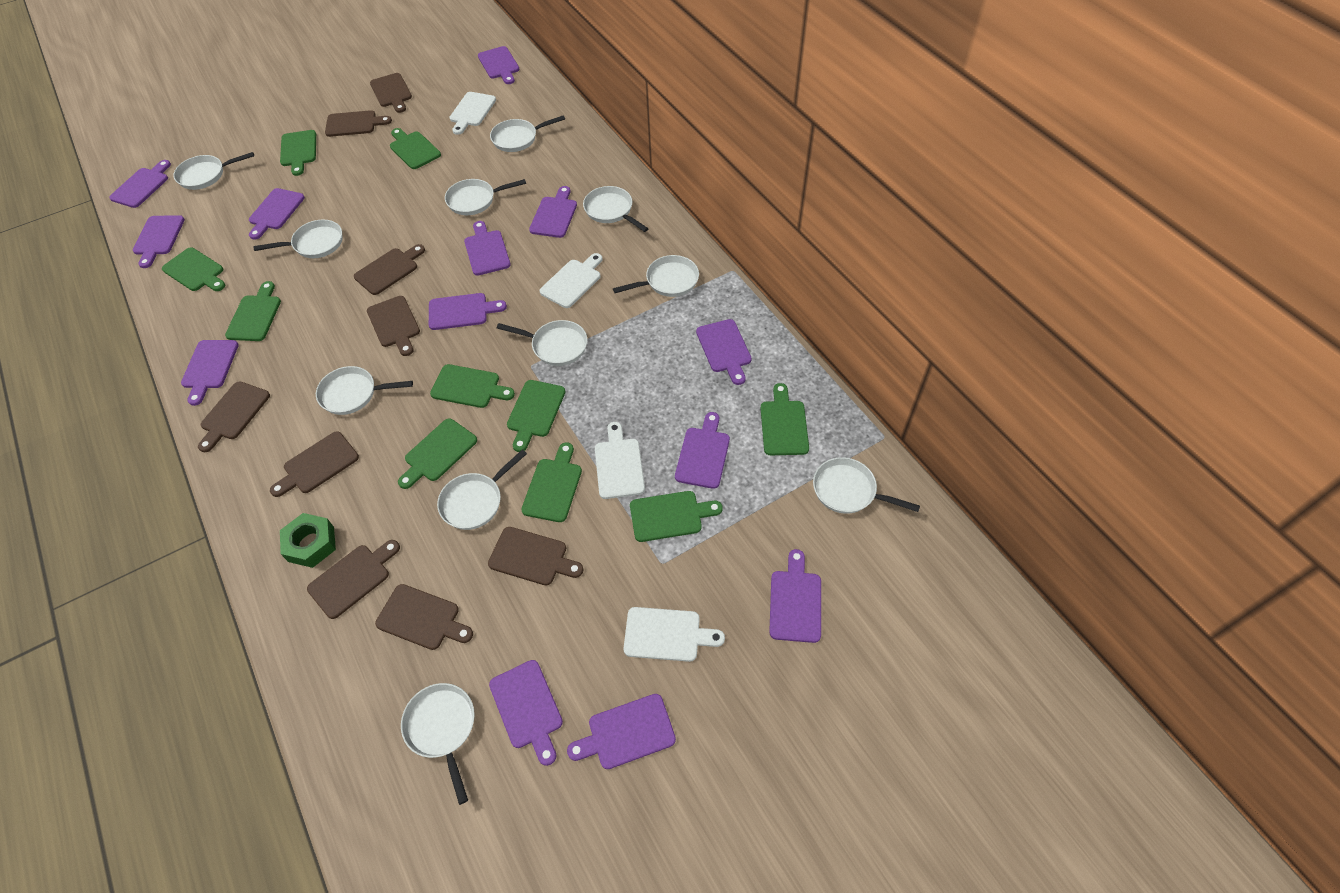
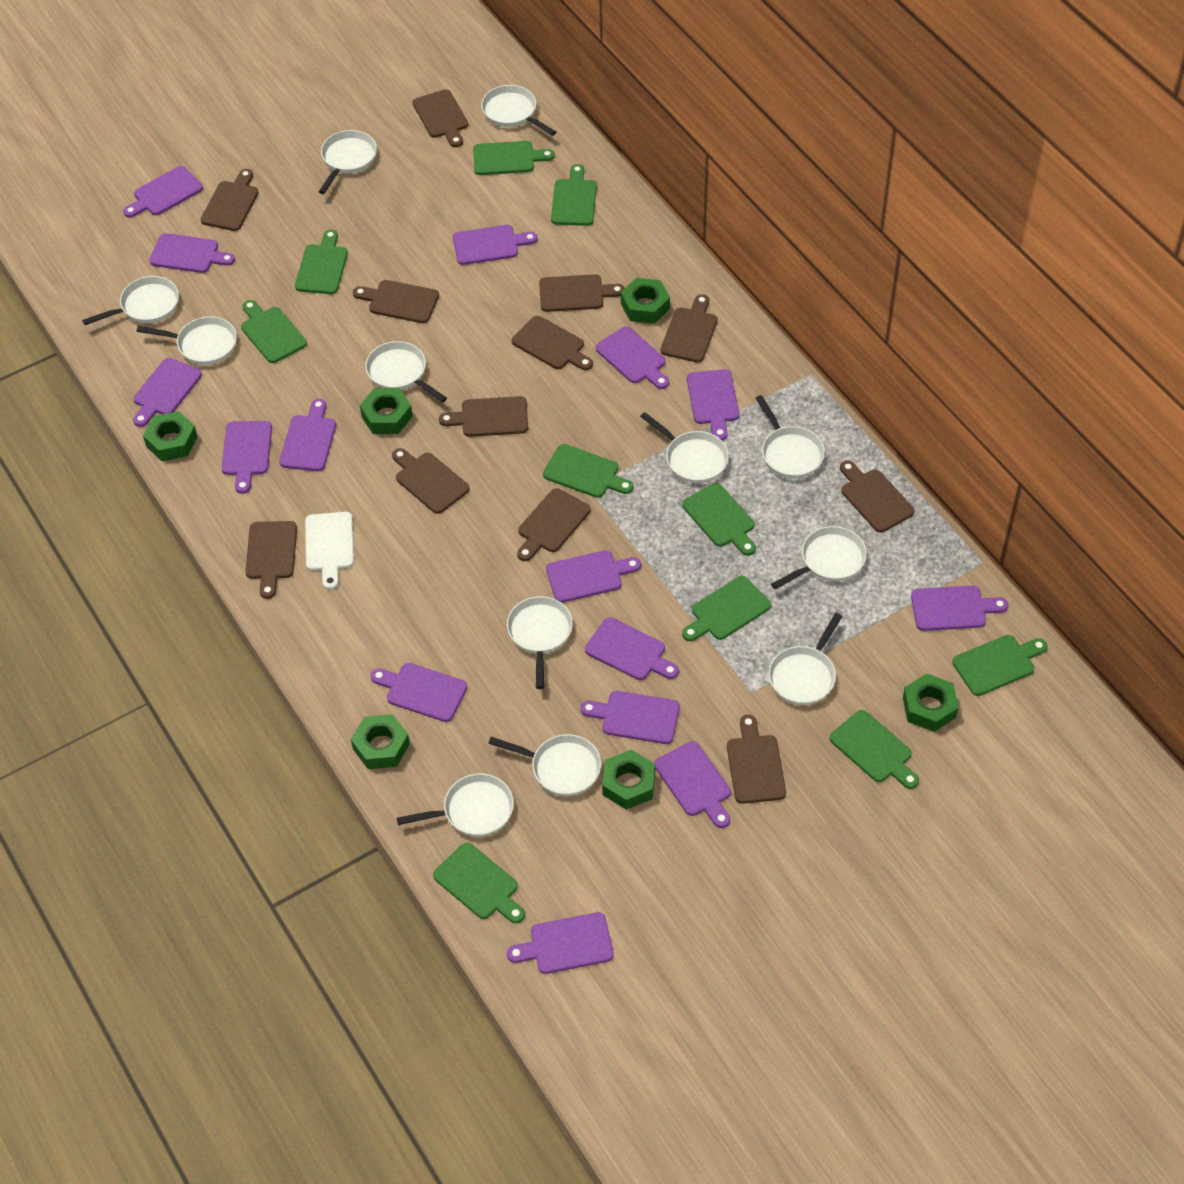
brown cutting board: [198,381,270,452] [270,431,359,497] [307,540,400,619] [325,110,392,137] [354,244,425,295] [367,296,420,356] [370,73,412,113] [375,584,473,650] [488,527,584,586] = 9 -> [200,169,259,231] [245,521,297,599] [353,280,439,323] [392,448,470,514] [413,89,468,147] [439,396,528,437] [512,316,593,370] [517,488,590,561] [539,274,625,312] [661,294,718,363] [727,715,786,804] [840,461,915,533] = 12
green nut: [280,513,336,568] = 1 -> [143,411,198,461] [351,714,410,769] [360,388,413,434] [602,749,655,810] [621,278,670,324] [903,674,959,732] = 6
purple cutting board: [109,160,171,208] [133,215,185,268] [181,340,239,406] [249,188,305,239] [429,293,507,330] [464,221,511,276] [478,46,519,84] [489,660,563,766] [529,186,577,238] [567,694,676,769] [675,412,730,489] [696,319,752,385] [769,549,821,643] = 13 -> [123,166,203,218] [133,358,202,427] [149,233,235,273] [222,421,272,494] [279,399,336,471] [370,663,467,722] [453,225,537,265] [507,912,614,974] [546,550,641,603] [580,691,680,744] [585,617,679,680] [595,326,669,389] [654,741,731,828] [687,369,739,440] [911,586,1008,631] = 15
white cutting board: [449,92,496,135] [540,253,603,308] [595,422,645,499] [623,607,725,662] = 4 -> [305,512,354,590] = 1
white pan: [174,152,254,190] [254,220,342,258] [316,366,413,415] [401,683,475,805] [437,449,527,530] [445,179,526,215] [490,115,565,152] [497,320,588,366] [583,186,649,232] [613,255,699,297] [813,457,920,514] = 11 -> [82,276,179,325] [136,316,237,365] [319,130,377,194] [365,341,447,403] [397,774,514,837] [481,85,556,136] [488,734,601,796] [507,596,573,689] [640,412,729,483] [755,395,825,478] [768,613,843,705] [771,526,867,590] = 12

